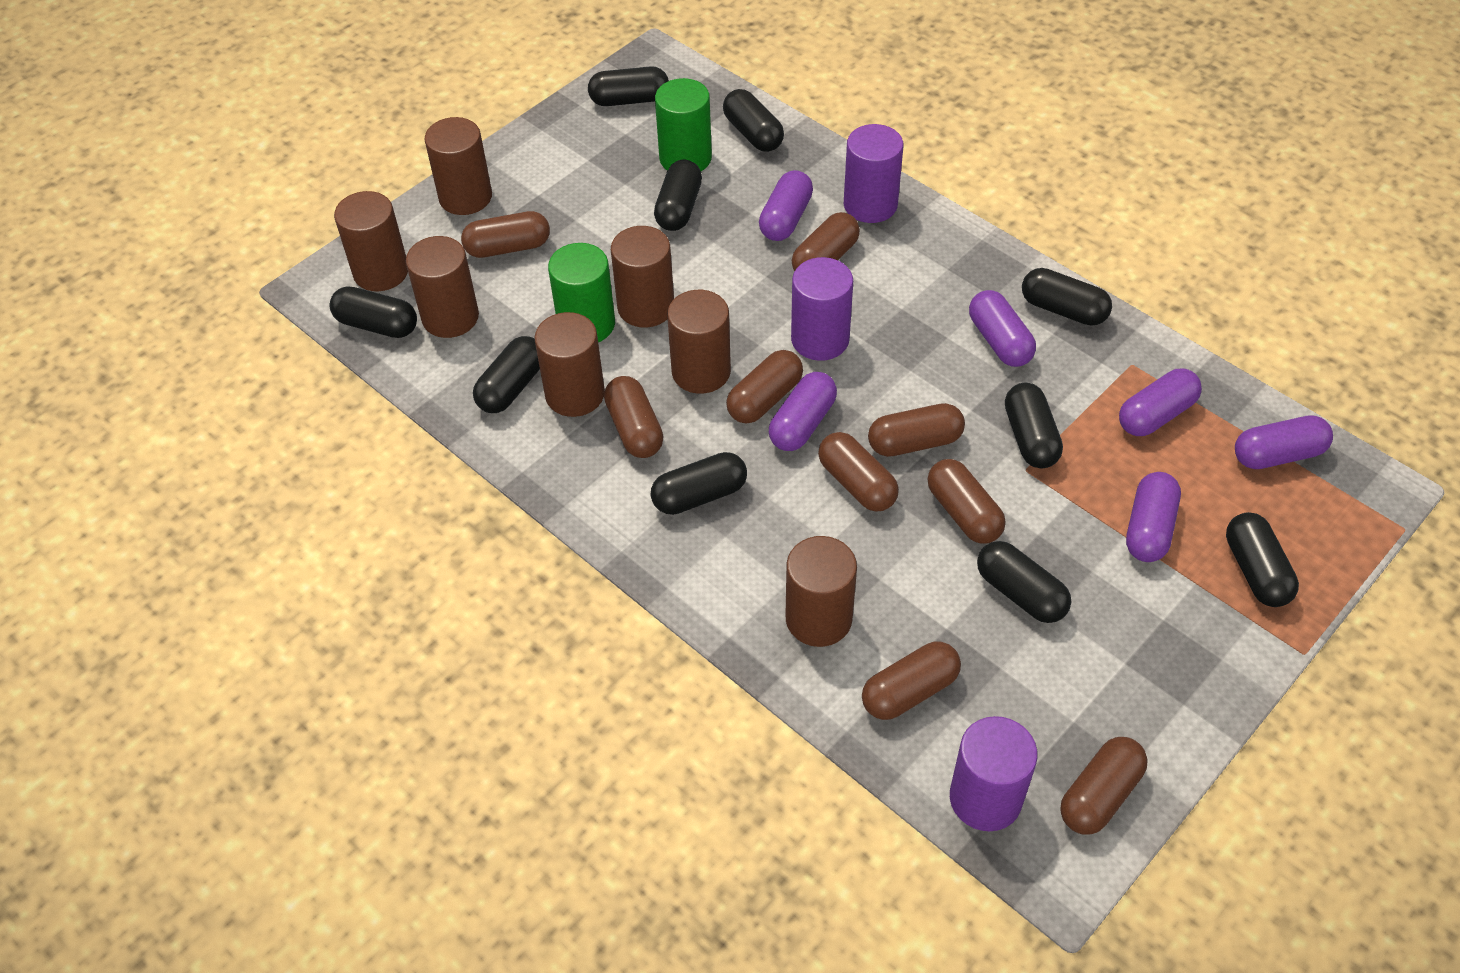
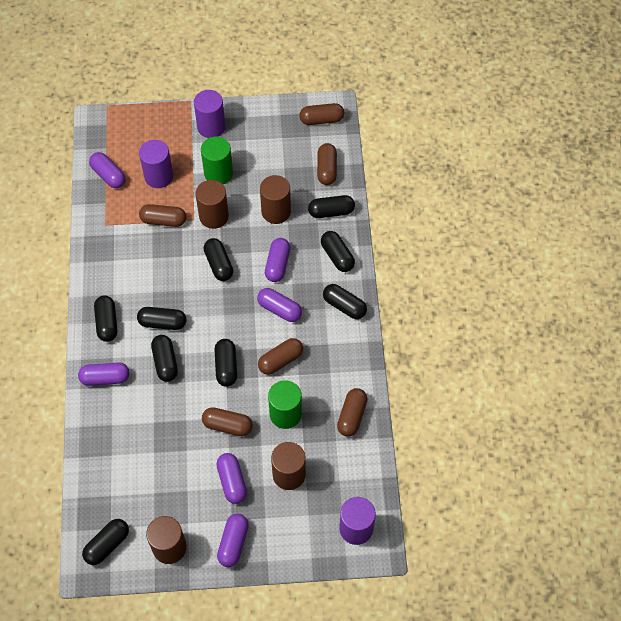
black capsule: [330,287,417,338] [473,336,540,413] [588,66,669,106] [651,452,747,515] [654,160,702,231] [723,89,784,152] [977,541,1071,623] [1005,383,1063,468] [1022,268,1112,326] [1226,512,1299,607] = 10 -> [82,519,129,565] [94,295,117,342] [137,307,186,330] [151,335,178,382] [204,238,233,281] [214,339,237,387] [308,195,355,218] [321,231,355,272] [323,284,367,319] = 9
brown capsule: [461,211,550,258] [604,376,664,458] [726,350,803,424] [792,212,860,271] [818,432,899,512] [862,641,961,720] [868,403,965,457] [927,459,1005,544] [1060,737,1148,835] = 9 -> [139,204,186,227] [202,407,253,436] [258,338,303,375] [299,103,344,125] [317,143,337,185] [337,388,367,437] = 6
brown cylinder: [334,191,408,291] [406,236,479,338] [425,117,492,215] [534,312,605,417] [611,226,674,327] [667,290,731,394] [785,536,857,647] = 7 -> [146,516,187,564] [196,180,229,229] [260,175,291,224] [271,442,306,490] = 4

